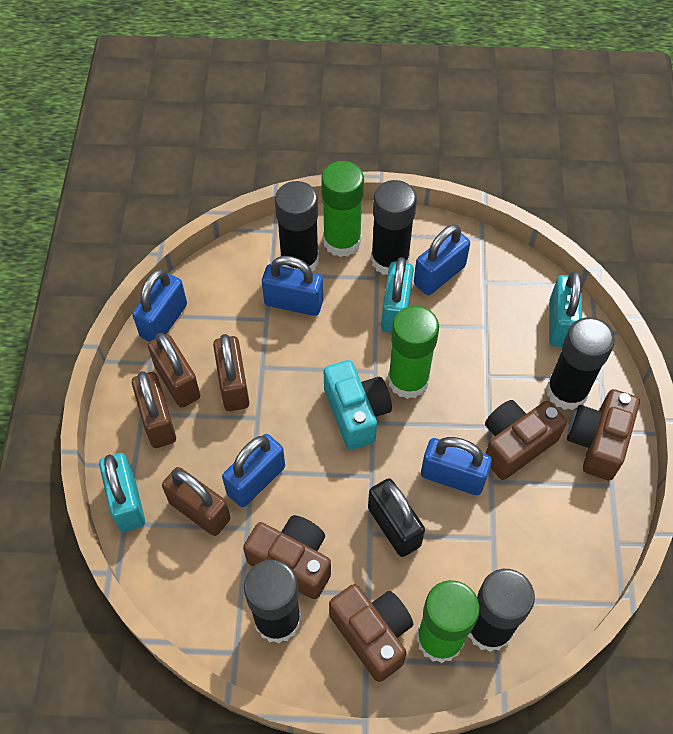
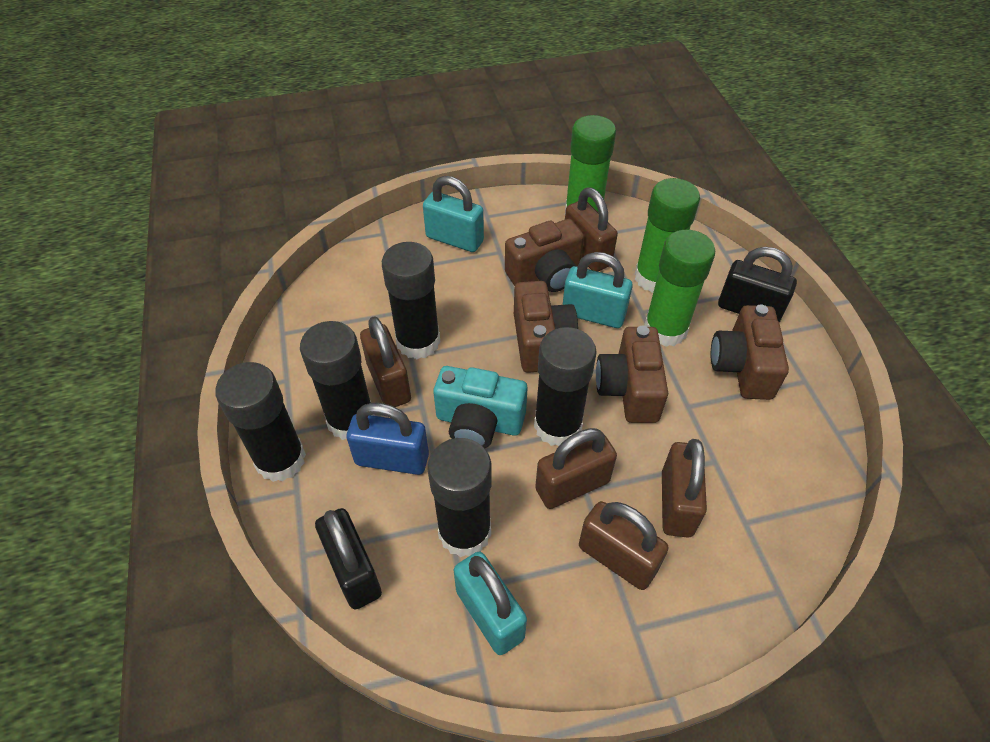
black padlock: [368,478,425,557] = 1 -> [315,508,382,610] [718,247,797,322] = 2
blue padlock: [132,269,187,342] [222,434,285,507] [262,256,323,316] [414,225,470,295] [421,437,492,495] = 5 -> [346,403,429,475] = 1
brown padlock: [132,371,176,448] [148,333,201,408] [162,467,230,536] [213,334,249,411] = 4 -> [360,316,411,407] [535,428,617,509] [565,187,618,272] [579,501,668,590] [662,439,707,538] = 5

